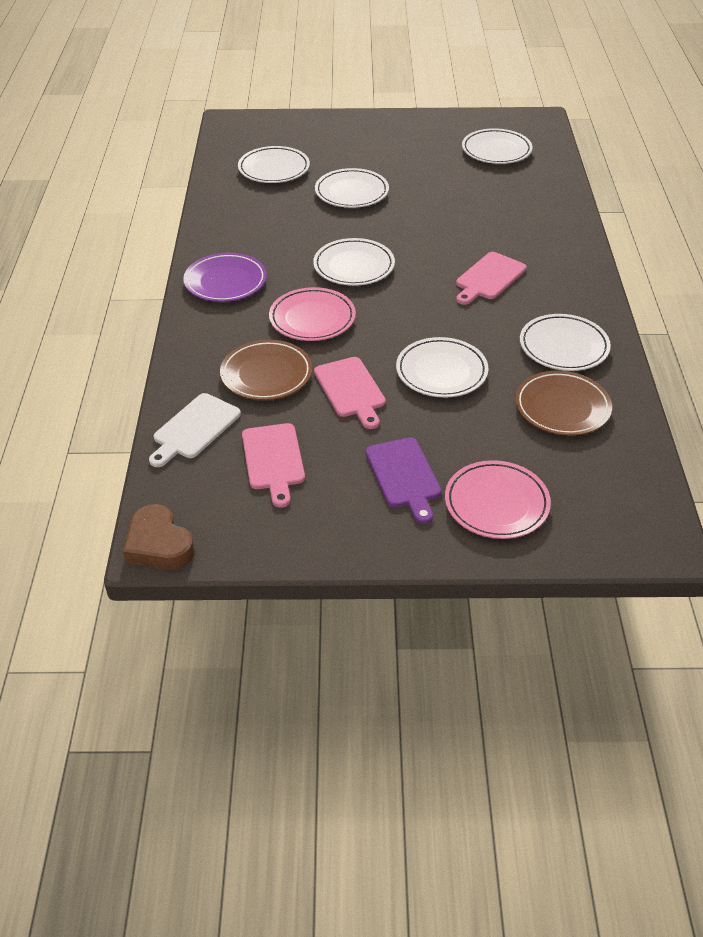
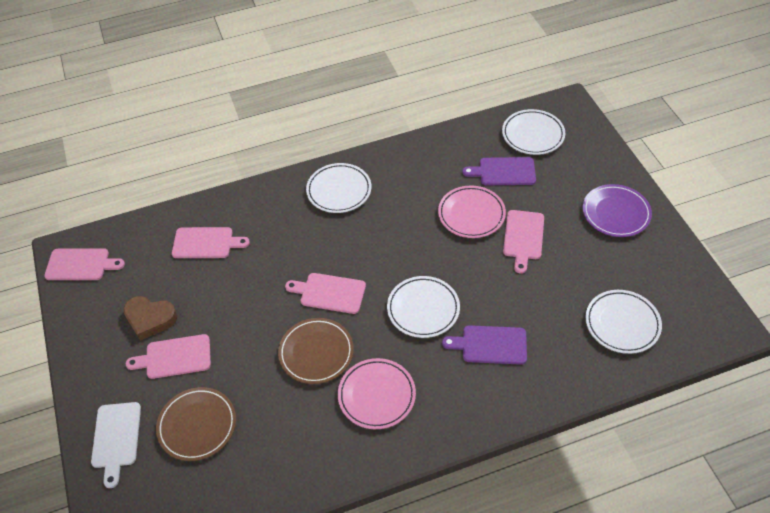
pink cutting board: [242,423,305,507] [314,357,386,429] [456,252,526,305] = 3 -> [44,248,125,280] [126,334,211,379] [172,227,250,258] [285,273,366,314] [503,210,544,274] = 5
purple cutting board: [366,437,441,524] = 1 -> [442,325,527,365] [462,157,536,185] = 2
white plate: [238,146,310,183] [313,238,395,286] [315,168,389,208] [396,337,488,398] [462,128,532,164] [520,314,611,371] = 6 -> [306,163,371,213] [387,276,460,338] [502,109,565,155] [586,290,662,354] = 4

